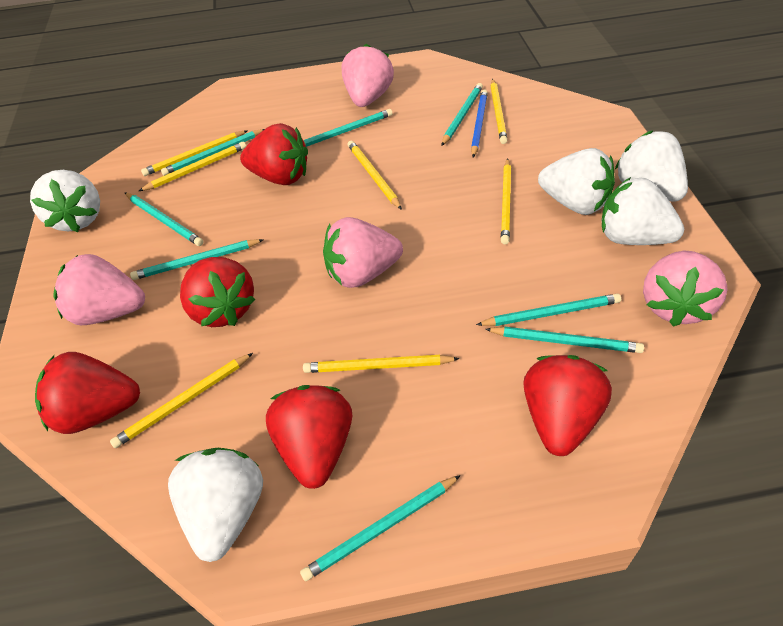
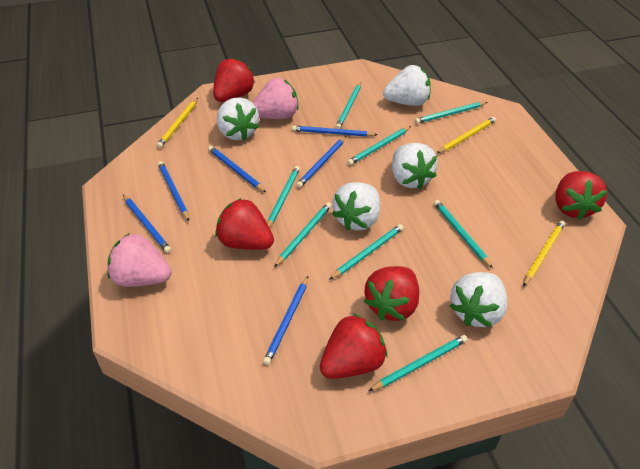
blue pencil: [471,89,488,158] = 1 -> [123,195,171,253] [158,161,189,221] [208,146,266,192] [263,276,308,365] [292,125,377,137] [296,136,346,188] = 6
pink strawberry: [53,254,145,325] [323,217,403,288] [342,44,394,107] [643,251,728,327] = 4 -> [107,234,172,287] [253,78,299,119] = 2
yellow pencil: [110,353,253,448] [139,142,246,191] [141,130,248,176] [303,355,460,373] [348,141,402,210] [490,79,508,144] [501,158,511,244] = 7 -> [157,98,198,148] [436,117,496,154] [523,221,565,287] = 3

